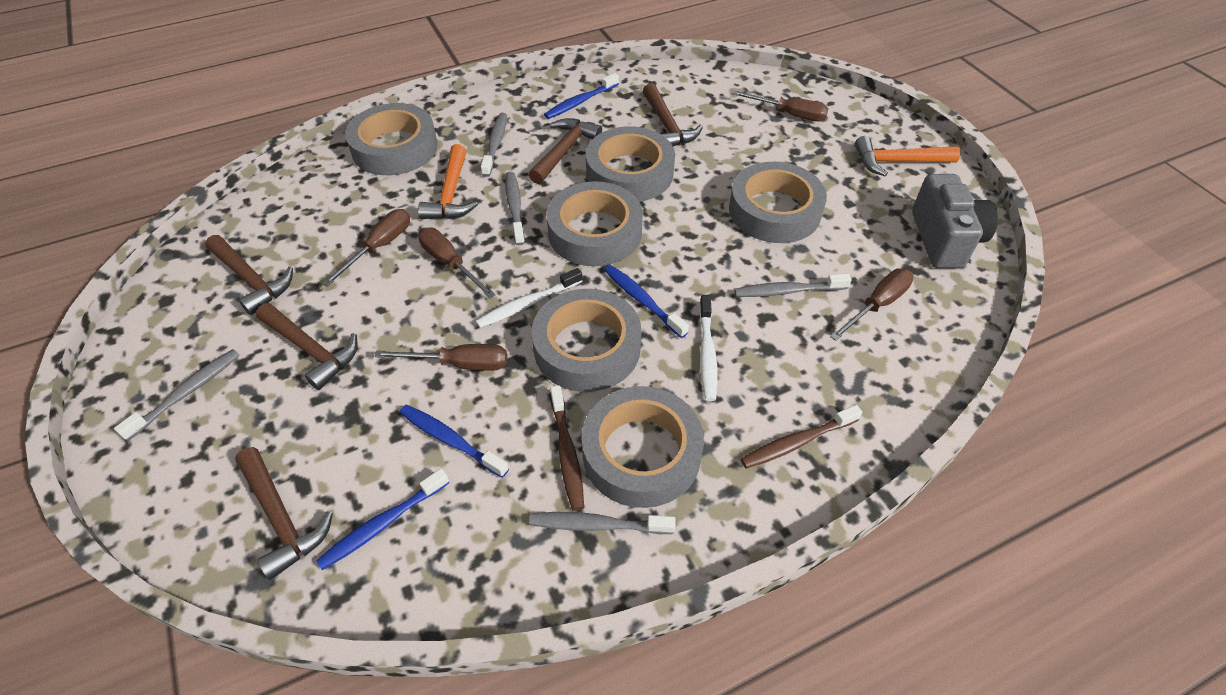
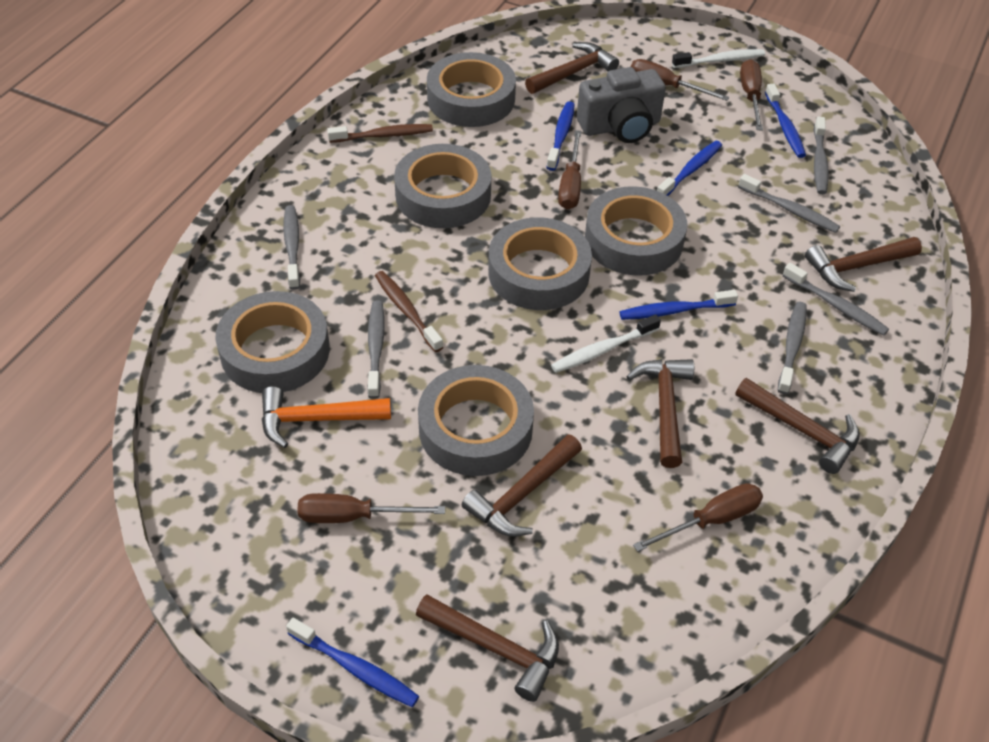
blue toothbrush: [316,469,449,570] [400,405,509,478] [544,73,619,119] [604,265,689,338] = 4 -> [286,618,419,707] [546,101,575,171] [620,290,738,320] [657,141,722,196] [765,84,806,158] = 5
brown hammer: [205,235,293,315] [235,447,333,580] [256,303,358,390] [528,118,602,184] [643,83,703,146] = 5 -> [416,594,559,702] [462,434,582,537] [525,42,619,94] [626,359,694,468] [735,378,860,474] [805,237,922,292] = 6
grey toothbrush: [114,349,239,441] [481,113,507,177] [505,172,525,245] [529,512,675,534] [734,274,852,297] = 5 -> [283,205,300,290] [367,301,385,399] [738,174,840,233] [778,302,806,394] [783,263,889,336] [814,116,829,194] = 6
orange hammer: [418,144,478,219] [855,136,960,176] = 2 -> [262,386,391,448] = 1

